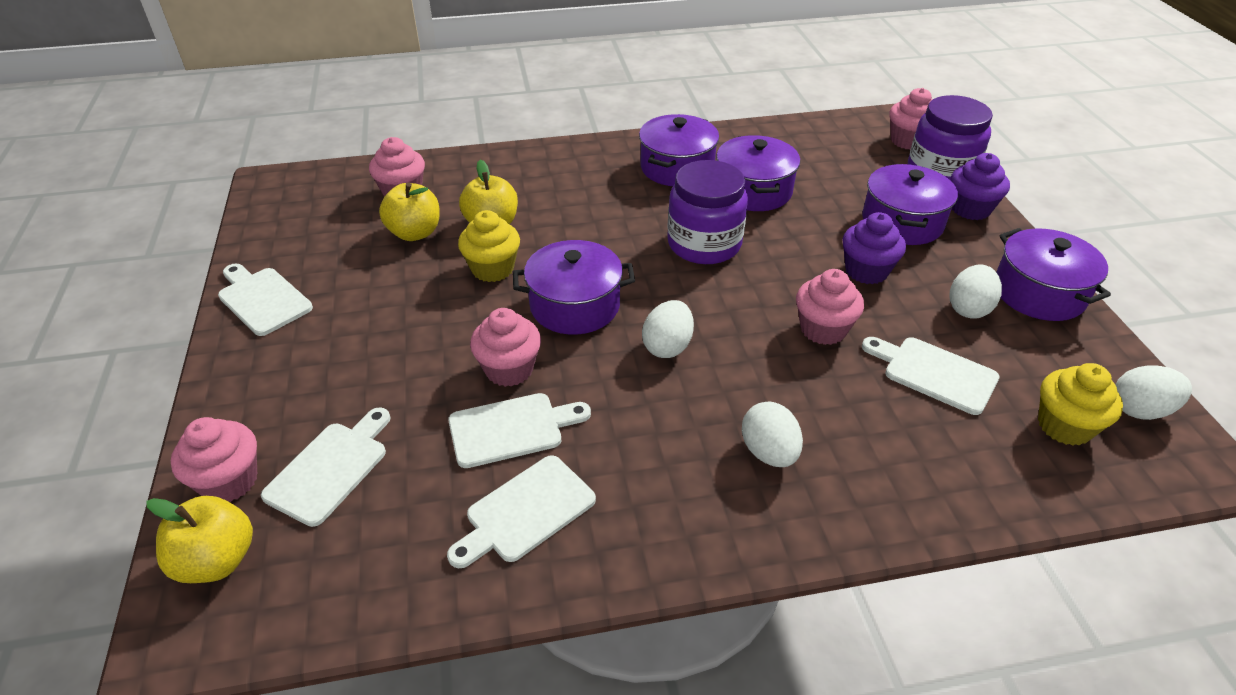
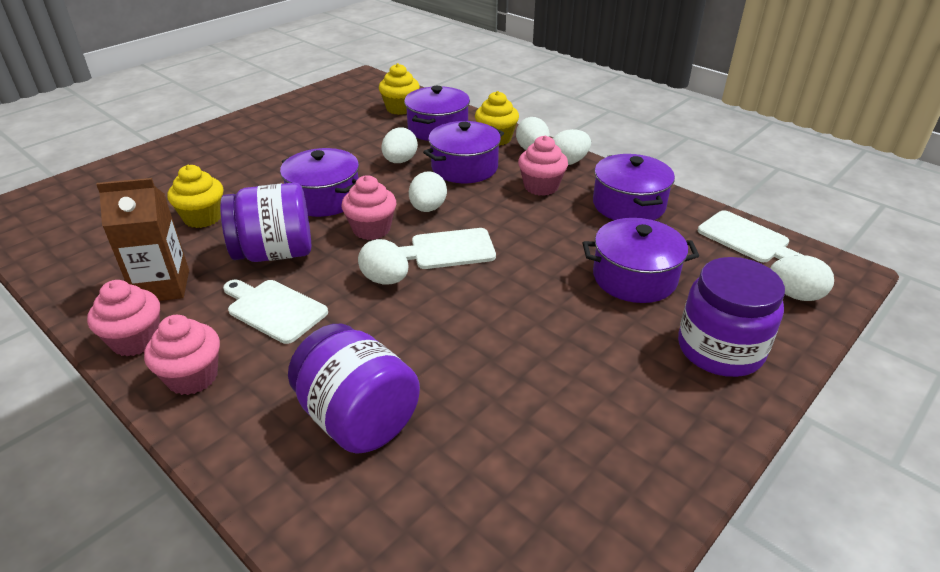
brown carton: none = 0 -> [96,178,189,301] = 1
pink cupcake: [171,417,257,502] [369,137,425,197] [470,308,541,387] [796,269,864,345] [889,88,933,150] = 5 -> [87,280,160,356] [144,315,220,395] [341,175,396,240] [518,136,568,196] = 4
purple cupcake: [842,212,906,284] [951,153,1010,220] = 2 -> none = 0
purple jar: [667,160,748,264] [908,95,993,181] = 2 -> [220,183,311,262] [288,324,420,454] [678,257,785,377] = 3
white cutting board: [218,264,313,336] [261,407,390,527] [447,455,596,568] [448,393,591,468] [862,337,999,415] = 5 -> [223,280,328,344] [399,228,496,269] [698,210,802,262] = 3
white egg: [642,300,694,358] [742,401,803,467] [949,265,1002,319] [1115,365,1192,420] = 4 -> [358,239,409,284] [381,127,418,163] [409,171,447,212] [516,117,550,150] [553,129,591,165] [770,255,834,301] = 6
yellow apple: [146,496,253,583] [379,182,440,241] [459,160,518,224] = 3 -> none = 0
yellow cupcake: [458,210,520,282] [1038,363,1123,446] = 2 -> [167,165,223,228] [379,63,420,115] [475,91,519,146] = 3

